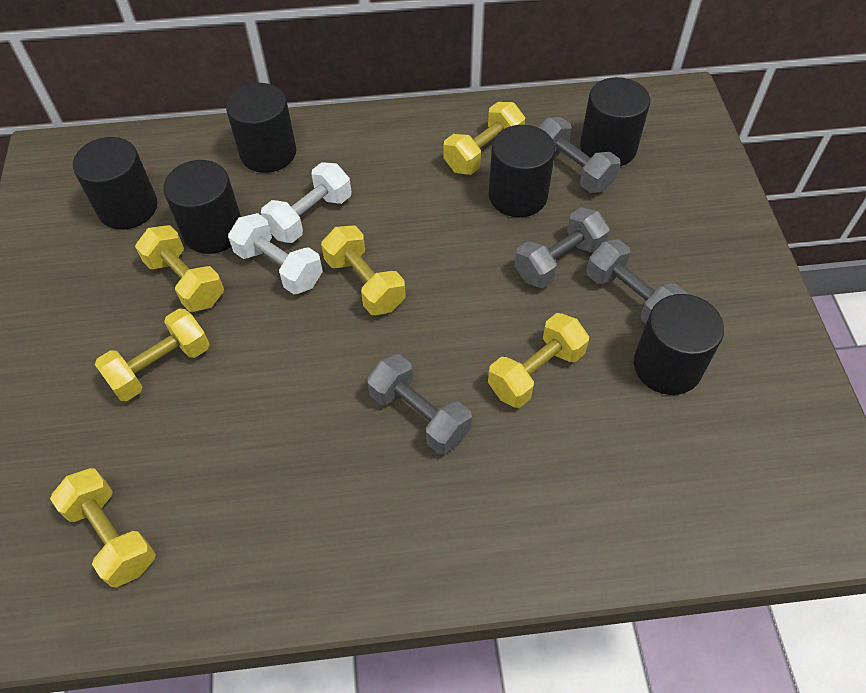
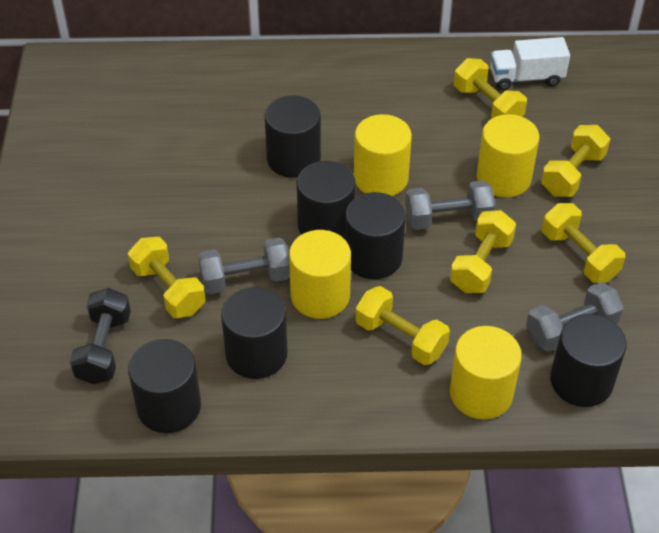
black dumbbell: none = 0 -> [70,288,131,384] = 1
grey dumbbell: [367,354,472,454] [514,207,610,288] [539,117,621,193] [586,239,687,324] = 4 -> [198,238,290,294] [405,180,495,230] [526,282,624,352] = 3
white dumbbell: [228,213,323,294] [261,162,352,243] = 2 -> none = 0
white truck: none = 0 -> [490,37,570,90] = 1
yellow cylinder: none = 0 -> [289,230,351,319] [354,114,412,196] [450,326,522,419] [477,114,539,198] = 4

